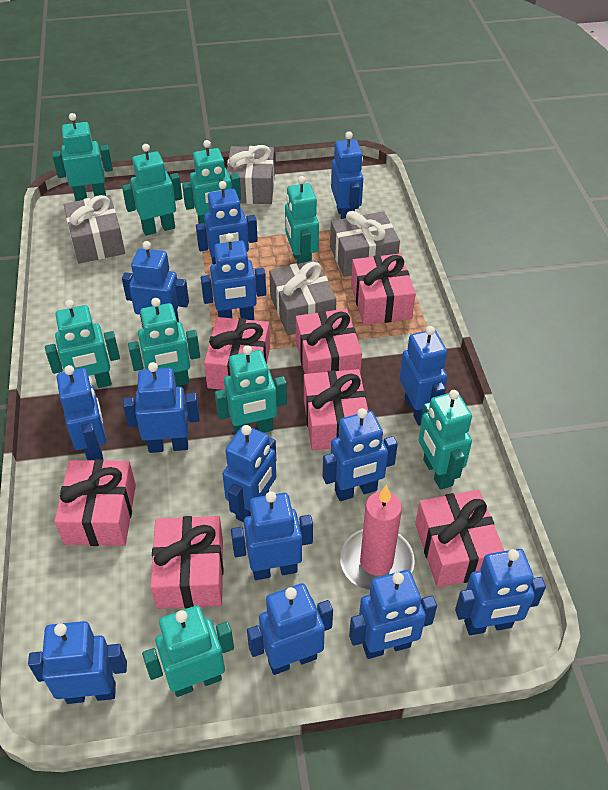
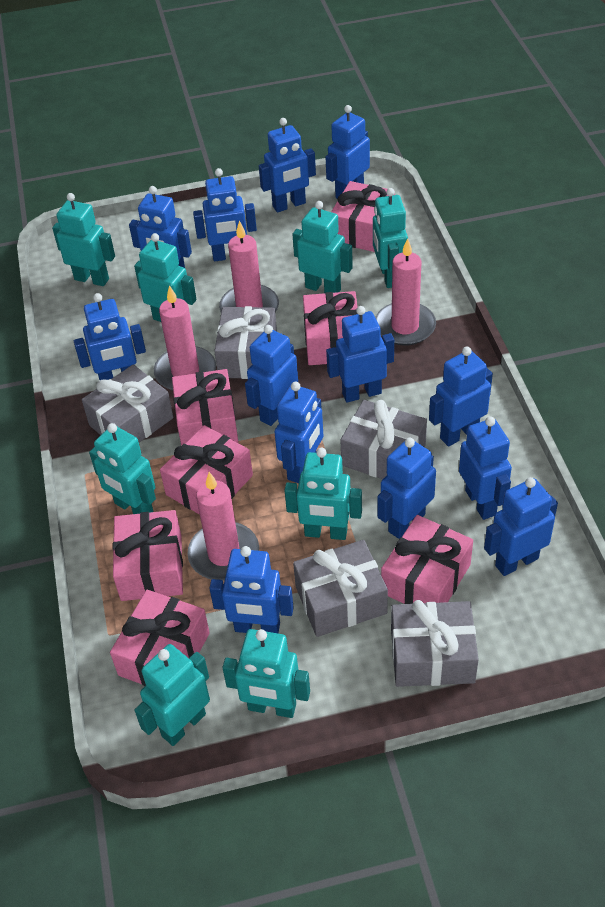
blue robot: [28,621,127,704] [57,365,106,460] [122,241,189,327] [123,362,200,453] [196,181,258,265] [201,233,266,320] [222,425,276,522] [231,491,313,580] [247,583,333,675] [323,408,398,501] [331,131,363,219] [349,570,437,659] [399,326,447,426] [455,549,546,635] = 14 -> [74,293,146,380] [129,186,192,268] [193,168,257,261] [209,546,294,633] [245,325,298,426] [259,118,316,212] [274,382,323,483] [325,105,370,199] [326,306,394,403] [377,438,436,539] [429,346,493,447] [459,416,512,520] [484,477,558,576] = 13
grey gift: [64,195,125,263] [227,145,275,204] [269,260,336,335] [330,211,400,277] = 4 -> [82,364,173,442] [214,306,277,379] [293,540,388,637] [340,400,427,479] [391,600,479,687] = 5
pink candle: [340,485,415,591] = 1 -> [154,285,216,391] [187,472,259,580] [219,221,279,312] [375,238,436,346] = 4
turquoise robot: [45,300,120,388] [52,113,113,201] [122,144,182,236] [128,298,200,386] [142,605,234,697] [182,140,241,224] [215,345,287,435] [285,176,319,264] [419,390,472,490] = 9 -> [52,193,115,286] [89,423,156,514] [134,233,196,322] [134,644,210,746] [222,629,310,718] [284,448,362,540] [293,201,353,293] [373,188,408,288] = 8

